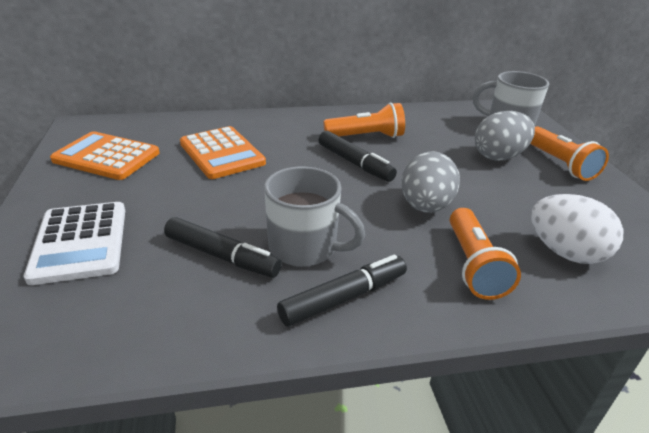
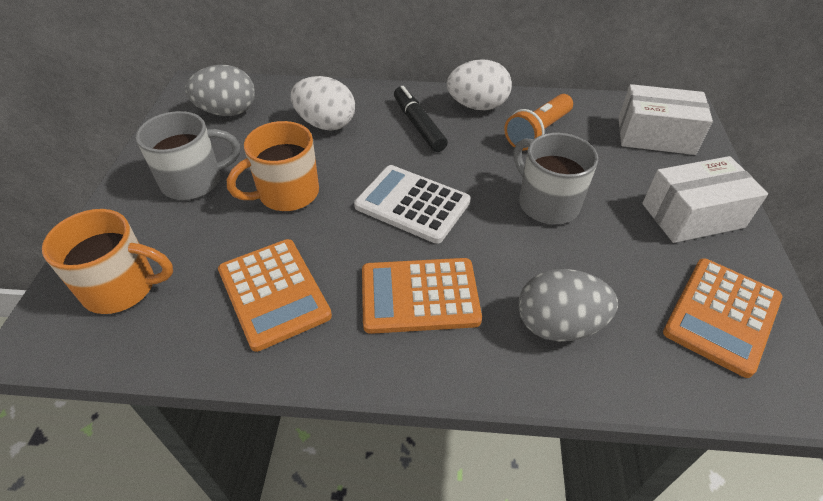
black marker: [164,217,282,278] [277,254,407,327] [319,131,397,182] = 3 -> [394,86,448,152] = 1
orange calculator: [50,131,160,180] [180,126,266,179] = 2 -> [218,239,332,352] [362,258,482,334] [663,258,782,378] = 3
orange flashlight: [324,103,405,138] [450,208,521,300] [530,126,609,181] = 3 -> [504,94,573,151] = 1
orange mug: none = 0 -> [42,209,173,314] [227,121,319,211] = 2
white box: none = 0 -> [618,84,713,155] [642,156,768,243] = 2
white egg: [531,194,623,264] = 1 -> [291,76,355,131] [447,59,512,110] = 2

